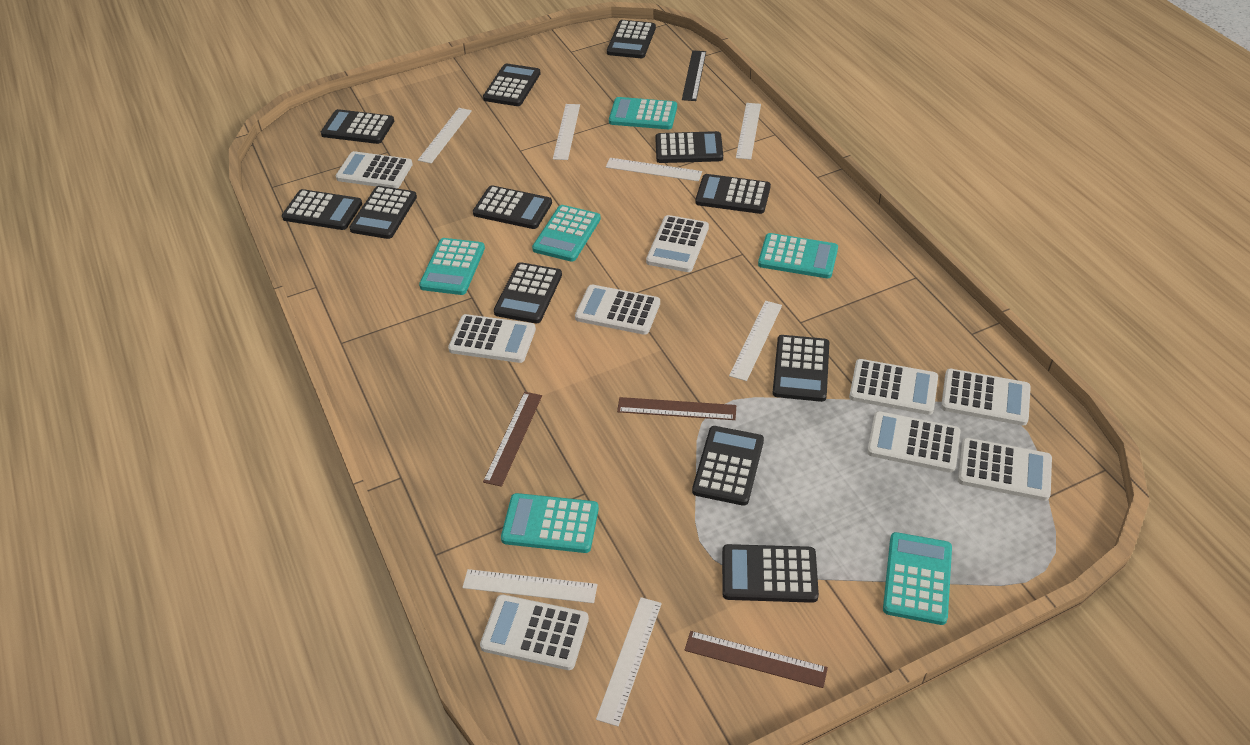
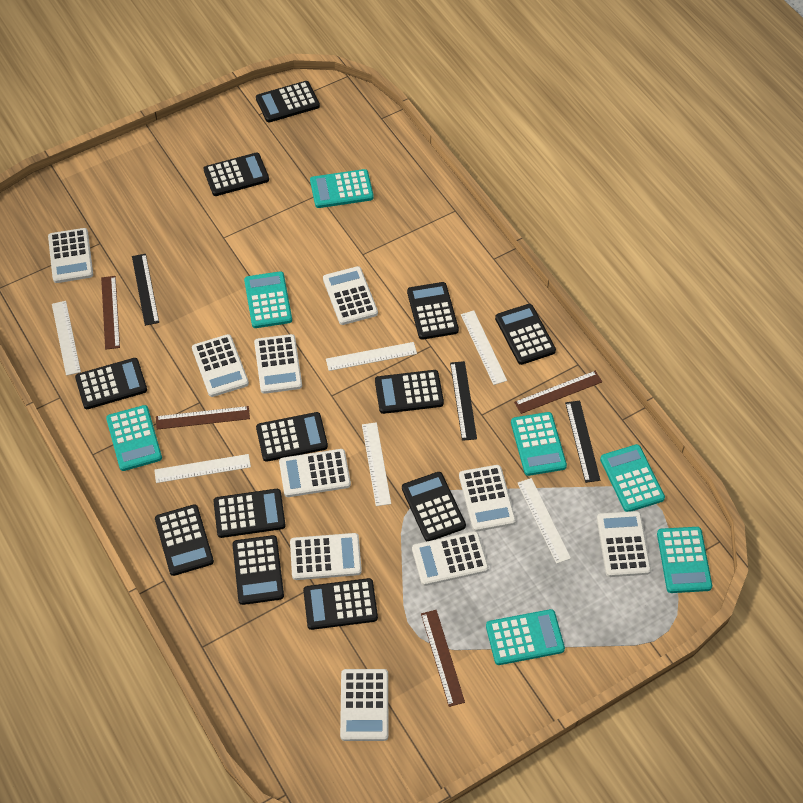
black ruler: [682,50,706,101] = 1 -> [132,254,159,326] [450,361,477,441] [565,401,600,483] = 3
brown ruler: [483,392,542,487] [617,397,736,420] [685,631,828,688] = 3 -> [101,276,120,350] [156,406,250,429] [421,610,465,707] [514,371,602,414] = 4
turquoise calculator: [419,238,485,295] [501,493,599,553] [532,205,601,262] [609,97,677,129] [758,233,838,278] [883,532,952,625] = 6 -> [106,405,162,471] [244,271,292,328] [310,169,374,208] [486,609,565,665] [511,412,567,476] [600,444,665,512] [657,527,712,593] = 7
white calculator: [336,151,413,189] [448,314,536,363] [480,595,589,670] [575,285,660,335] [646,215,709,272] [849,359,938,415] [867,411,960,473] [941,369,1031,426] [958,438,1052,501] = 9 -> [48,228,93,283] [192,334,249,397] [254,334,302,394] [279,449,351,497] [290,533,362,580] [323,266,378,325] [340,669,388,741] [412,531,489,586] [459,465,516,532] [597,511,651,577] = 10
white ruler: [418,108,472,164] [462,569,597,603] [553,104,580,160] [596,597,662,726] [606,158,702,181] [729,301,782,381] [736,103,761,160] = 7 -> [52,301,81,376] [154,454,251,483] [326,342,417,371] [362,422,391,506] [461,310,507,385] [518,478,571,564] = 6

